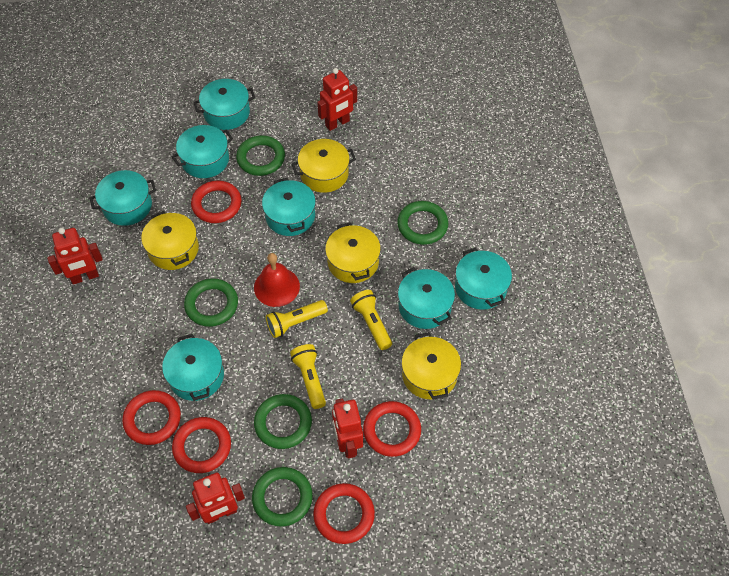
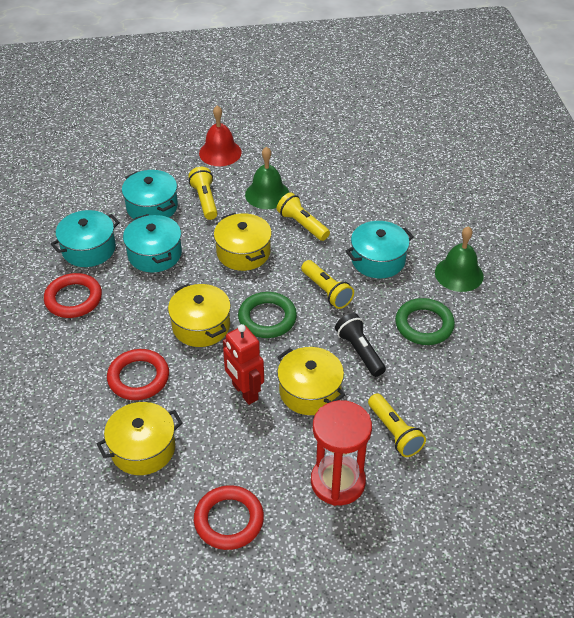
black flashlight: none = 0 -> [335,313,386,377] = 1
green bell: none = 0 -> [245,147,289,209] [435,226,484,292] = 2
green ring: [184,278,238,327] [236,135,285,176] [252,467,313,527] [254,394,312,449] [397,201,449,245] = 5 -> [238,292,297,338] [395,298,455,345] = 2
red hourglass: none = 0 -> [311,400,372,506] = 1
red ring: [122,390,181,445] [172,417,231,473] [191,181,242,223] [313,483,375,544] [363,401,421,457] = 5 -> [44,273,102,318] [107,349,169,400] [194,485,264,550] = 3
red robot: [47,228,103,285] [186,473,245,524] [317,68,357,131] [332,399,363,458] = 4 -> [223,324,264,405] = 1
turquoise pot: [89,170,156,226] [162,334,224,401] [172,125,233,178] [193,79,255,130] [262,178,316,236] [398,267,455,329] [455,248,512,310] = 7 -> [51,210,120,267] [122,170,178,219] [123,214,182,272] [345,221,414,278] = 4
yellow flashlight: [266,300,328,338] [290,344,326,409] [350,290,392,350] = 3 -> [188,167,218,220] [277,192,330,241] [301,260,354,309] [368,393,426,457] = 4

